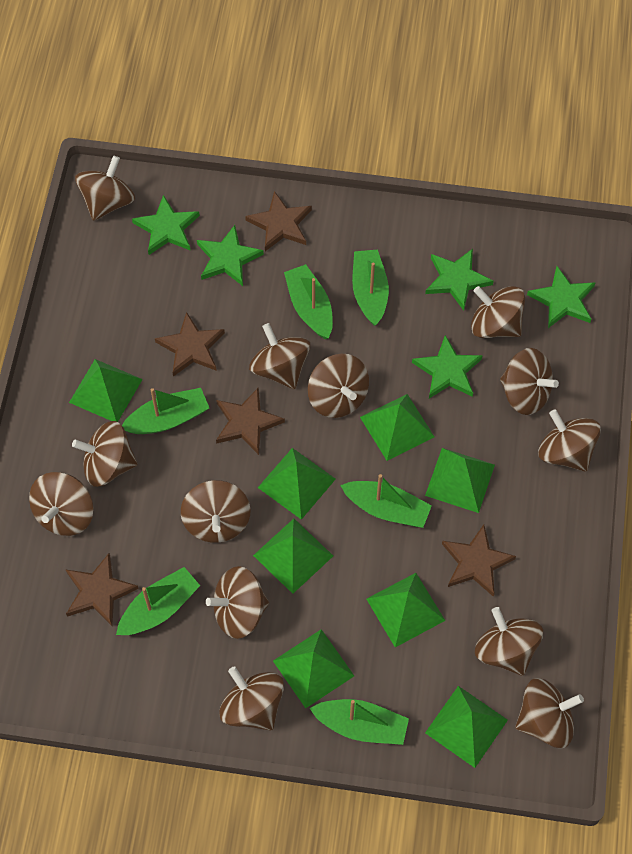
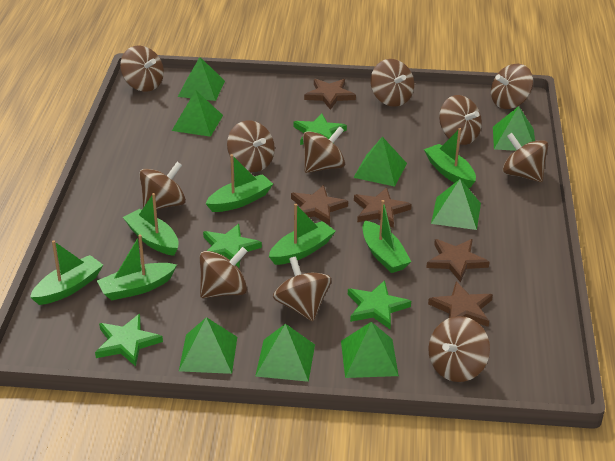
brown spinning top: [29,472,93,536] [72,421,138,487] [75,156,135,221] [181,480,251,543] [206,566,269,639] [219,666,284,731] [249,323,310,389] [308,354,369,418] [471,286,525,338] [475,607,543,676] [500,348,559,415] [515,678,584,748] [538,409,601,472] = 13 -> [120,46,164,92] [139,162,186,210] [200,247,248,298] [227,121,275,172] [273,256,332,321] [303,126,345,173] [370,59,414,107] [428,316,490,382] [439,95,482,145] [491,64,533,109] [502,133,548,182] = 11
green boat: [116,567,200,635] [122,388,209,434] [284,264,333,339] [310,699,409,745] [340,474,432,528] [352,250,389,326] = 6 -> [30,240,103,305] [97,234,177,300] [123,193,179,256] [205,154,273,212] [269,204,336,265] [363,200,411,273] [424,128,476,188] = 7
green star: [132,195,200,255] [197,225,264,286] [412,335,483,398] [425,249,494,311] [527,266,596,328] = 5 -> [95,314,163,366] [203,224,262,268] [294,113,347,145] [348,280,411,329] = 4

